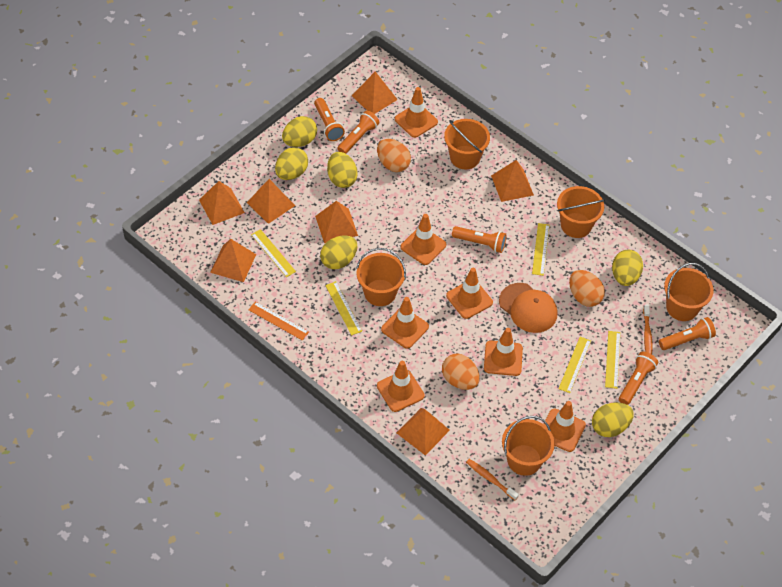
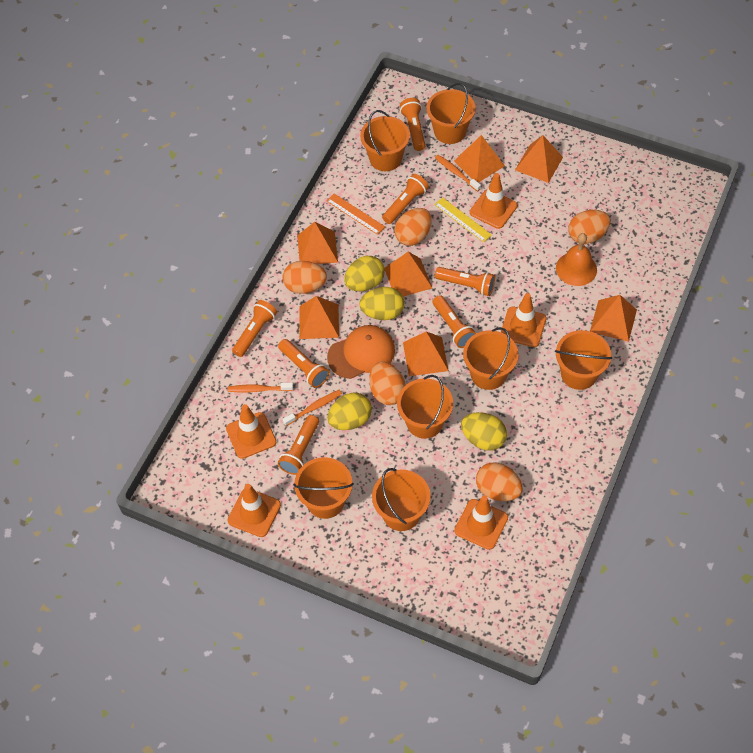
orange bell: none = 0 -> [556,233,597,286] = 1
orange bucket: [356,248,406,306] [444,119,490,169] [502,416,555,476] [557,186,605,238] [664,263,714,321] = 5 -> [293,457,354,519] [360,110,410,171] [372,468,431,531] [397,375,453,439] [427,83,476,144] [463,327,518,390] [555,330,612,390] = 7
orange egg: [377,139,411,172] [442,354,480,390] [569,270,605,307] = 3 -> [283,261,327,294] [369,362,406,405] [394,208,432,246] [476,462,523,501] [568,210,611,244] = 5
orange flashlight: [314,98,345,141] [337,110,379,154] [452,226,507,253] [619,352,658,405] [659,317,716,350] = 5 -> [232,300,277,357] [278,339,329,388] [278,415,319,475] [382,174,429,224] [400,98,425,151] [433,295,476,348] [435,267,495,296] = 7
orange toothbrush: [466,459,519,500] [643,305,652,354] = 2 -> [228,383,293,392] [283,390,342,426] [435,155,481,192] = 3
orange traffic cone: [377,361,425,412] [381,297,429,349] [395,87,438,138] [401,214,446,265] [446,268,493,319] [484,328,523,376] [544,401,586,452] = 7 -> [226,404,277,459] [228,484,281,537] [454,495,508,550] [470,173,518,229] [501,293,546,347] = 5
yellow egg: [275,147,308,180] [282,116,317,147] [320,235,358,270] [327,152,358,188] [592,402,634,437] [612,250,643,286] = 6 -> [328,393,372,430] [344,256,385,291] [359,287,404,320] [461,412,507,451] = 4
yellow ruler: [251,229,296,277] [325,281,362,336] [532,223,550,276] [558,337,591,393] [605,331,620,389] = 5 -> [434,197,492,242] = 1

